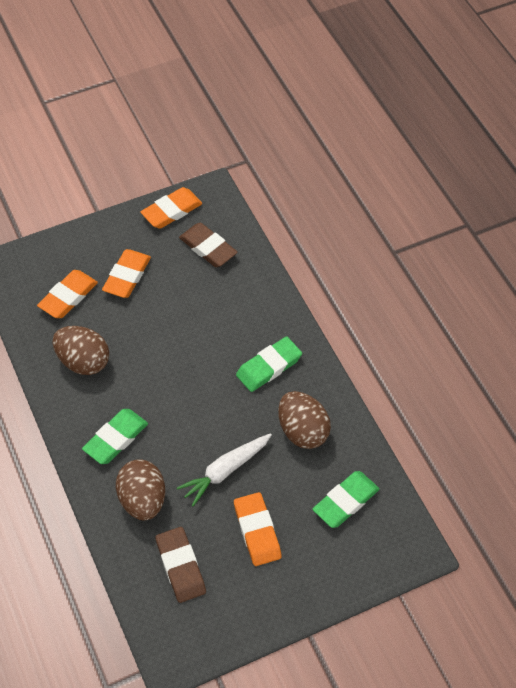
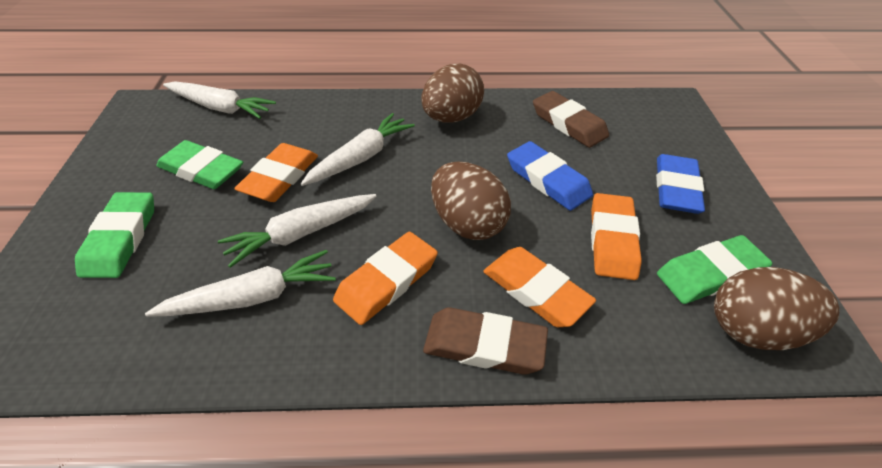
blue eraser: none = 0 -> [507,141,593,211] [656,154,705,214] = 2
white carrot: [177,433,272,506] = 1 -> [145,250,336,317] [163,81,276,119] [218,194,377,268] [301,113,415,186] = 4

